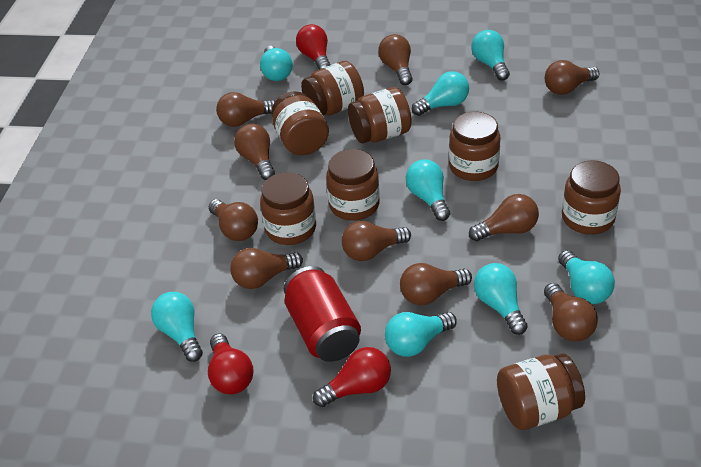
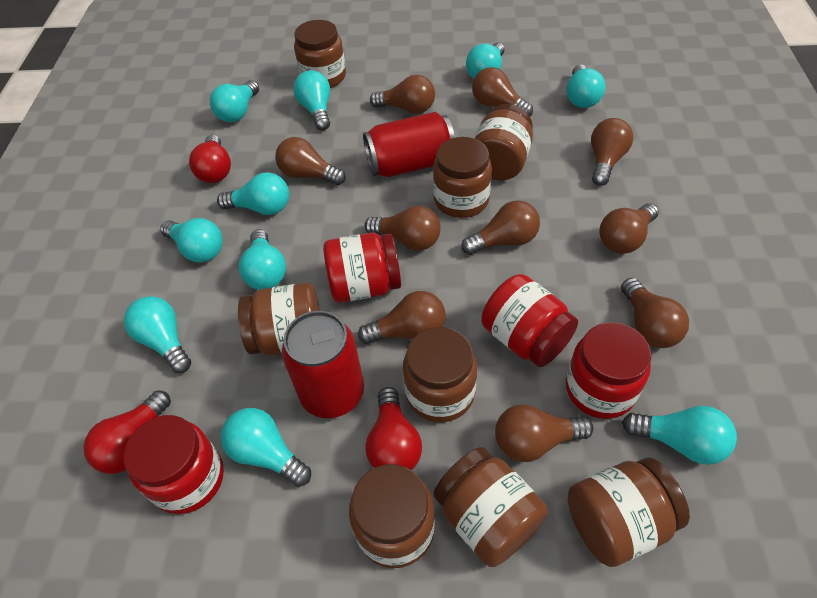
red can: [284,266,361,362] = 1 -> [282,311,364,418] [363,112,455,177] = 2
red jar: none = 0 -> [124,415,224,514] [323,233,401,303] [481,274,578,367] [566,322,651,419] = 4
turquoise light bulb: [151,292,203,362] [260,46,293,81] [385,312,457,357] [406,160,450,221] [412,71,469,116] [471,30,510,81] [474,263,528,335] [558,250,615,304] = 8 -> [124,296,191,373] [160,218,223,262] [210,80,259,122] [217,172,289,215] [221,408,311,487] [239,229,286,290] [293,70,330,130] [466,43,505,79] [566,64,605,108] [622,406,737,465] = 10

